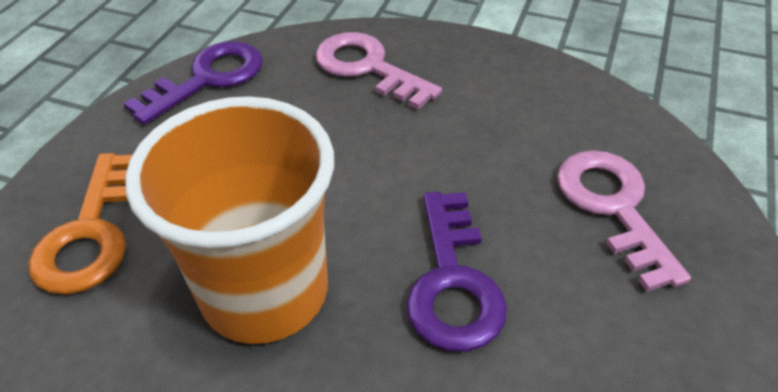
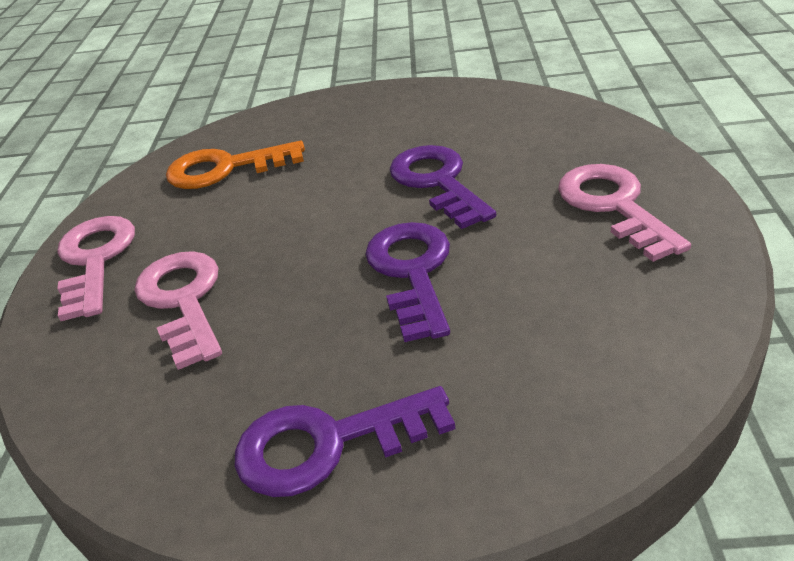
orange cup: [125,96,334,344] = 1 -> none = 0
pink key: [315,32,442,110] [557,150,691,292] = 2 -> [57,216,135,321] [134,251,222,370] [558,164,691,262] = 3
purple key: [123,41,263,125] [406,192,507,352] = 2 -> [235,386,455,497] [365,222,450,342] [389,145,496,229] = 3

